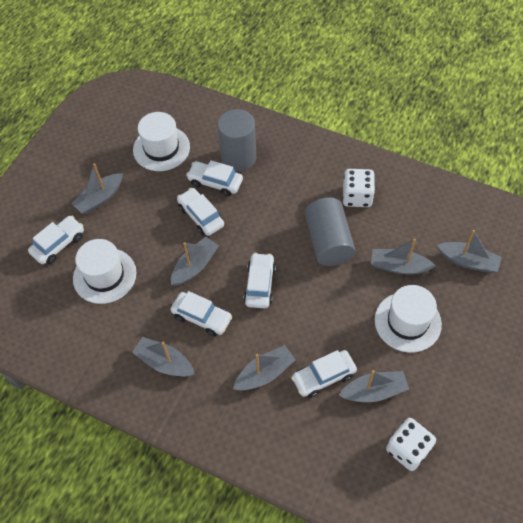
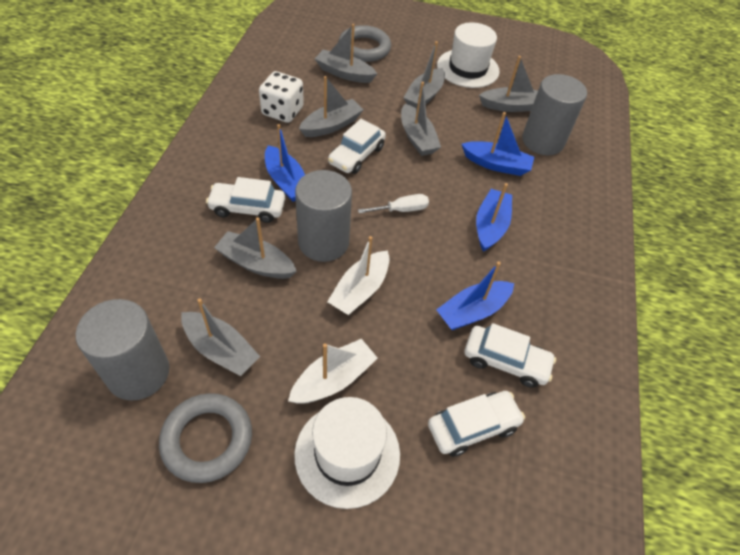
blue boat: none = 0 -> [265,124,305,202] [436,262,514,330] [462,112,534,176] [476,183,512,252] = 4
grey cylinder: [217,109,256,172] [305,197,355,266] = 2 -> [76,299,169,400] [295,170,352,262] [522,74,587,155] = 3
grey ring: none = 0 -> [159,393,252,483] [338,25,391,62] = 2
white boat: none = 0 -> [288,339,378,404] [327,236,390,315] = 2
white car: [28,216,84,264] [170,291,232,336] [177,188,224,236] [186,160,243,196] [244,253,276,308] [291,350,357,398] = 6 -> [206,177,285,223] [328,119,386,174] [428,391,525,457] [465,323,556,388] = 4
white dice: [342,169,375,207] [386,418,436,471] = 2 -> [259,71,304,123] = 1
white hat: [73,239,136,304] [133,112,190,171] [375,285,442,353] = 3 -> [294,397,400,509] [437,22,500,88] = 2
white screwdriver: none = 0 -> [358,194,429,214] = 1

